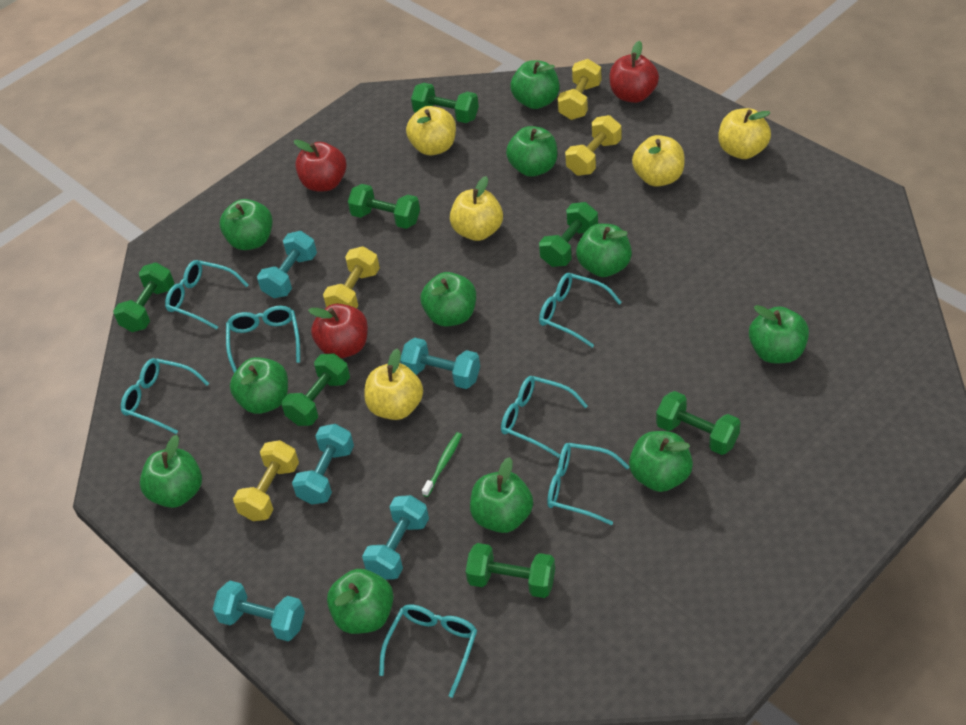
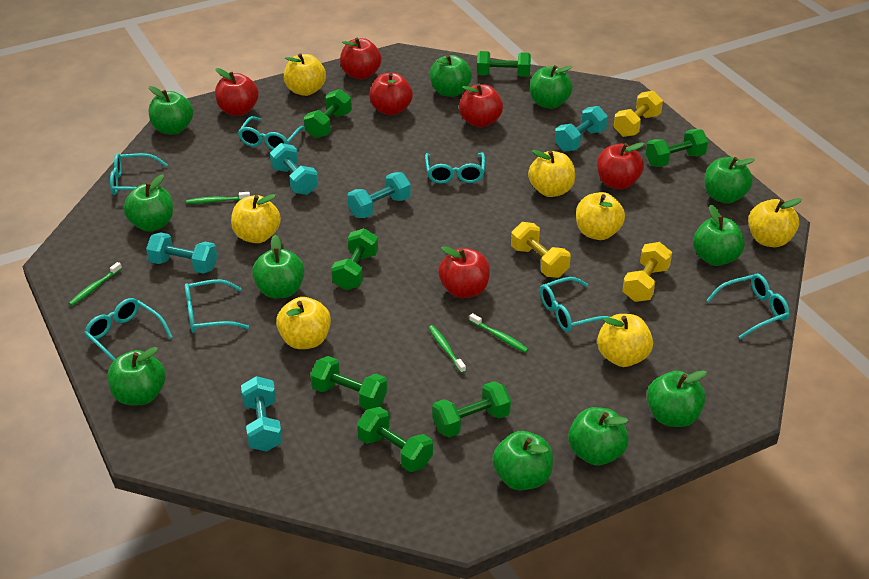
green toothbrush: [422,432,462,497] = 1 -> [69,262,122,306] [186,192,250,204] [428,325,466,373] [469,313,529,353] = 4
red apple: [294,140,347,192] [308,304,368,358] [610,41,659,103] = 3 -> [215,68,259,116] [340,38,382,79] [369,73,413,115] [438,246,490,298] [459,84,503,127] [597,142,645,189] = 6
yellow apple: [364,348,423,420] [406,106,456,155] [450,176,503,241] [632,135,685,187] [718,108,771,159] = 5 -> [231,194,281,243] [276,297,331,349] [284,53,326,96] [528,150,575,197] [576,192,625,240] [597,314,653,367] [748,198,802,247] = 7
yellow dumbbell: [233,440,299,521] [323,246,380,308] [557,59,602,120] [565,115,622,176] = 4 -> [511,222,571,278] [614,91,663,137] [622,242,672,302] = 3

